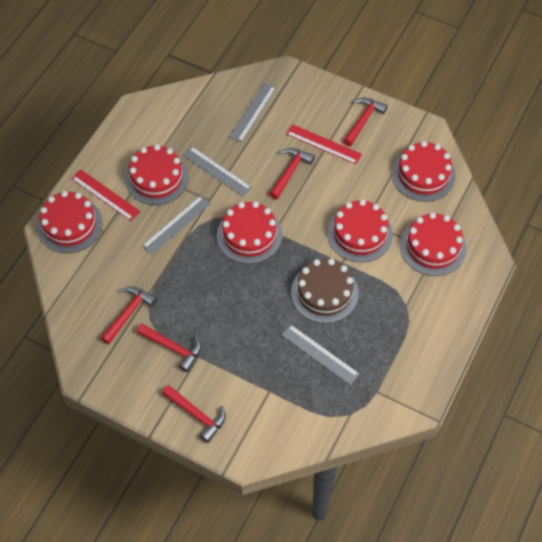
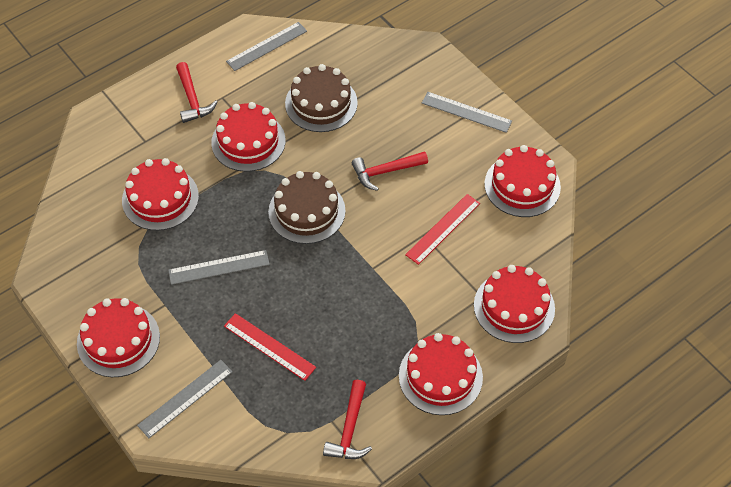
brown cake: [291,258,359,323] = 1 -> [268,171,345,244] [285,64,358,132] = 2
red hammer: [100,287,157,344] [137,324,201,372] [162,385,226,443] [269,148,315,200] [343,98,388,146] = 5 -> [176,62,218,123] [323,380,372,459] [352,151,428,191] = 3

